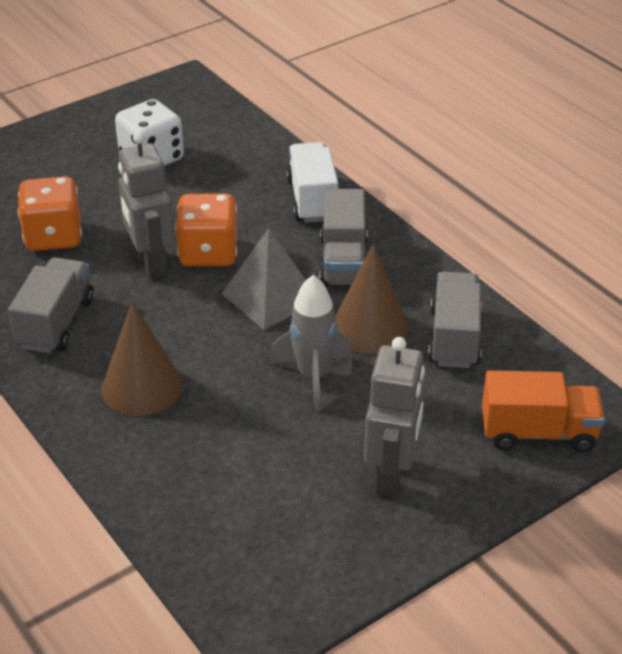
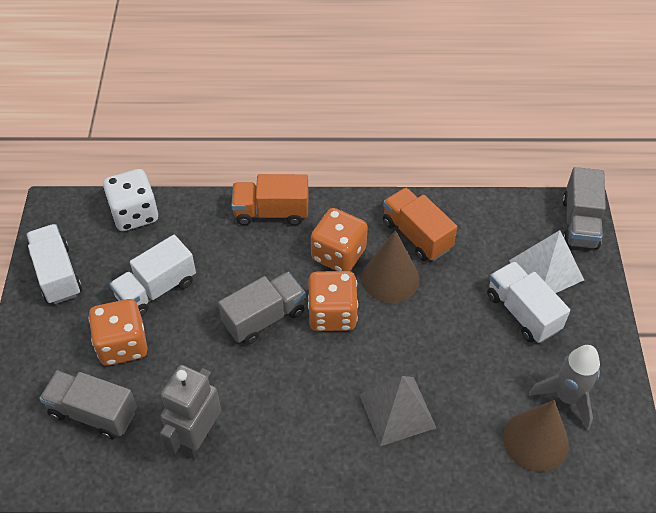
grey robot: [118,132,175,279] [364,337,425,498] = 2 -> [160,365,221,459] = 1
orange dice: [18,176,82,251] [175,193,237,267] = 2 -> [88,299,148,366] [308,271,358,331] [311,208,368,271] = 3
orange truck: [482,370,605,452] = 1 -> [231,174,309,225] [383,188,457,261] = 2
white pyramid: none = 0 -> [509,230,584,293] = 1
white truck: [286,142,338,223] = 1 -> [26,224,82,304] [109,235,196,317] [487,261,570,343] = 3

